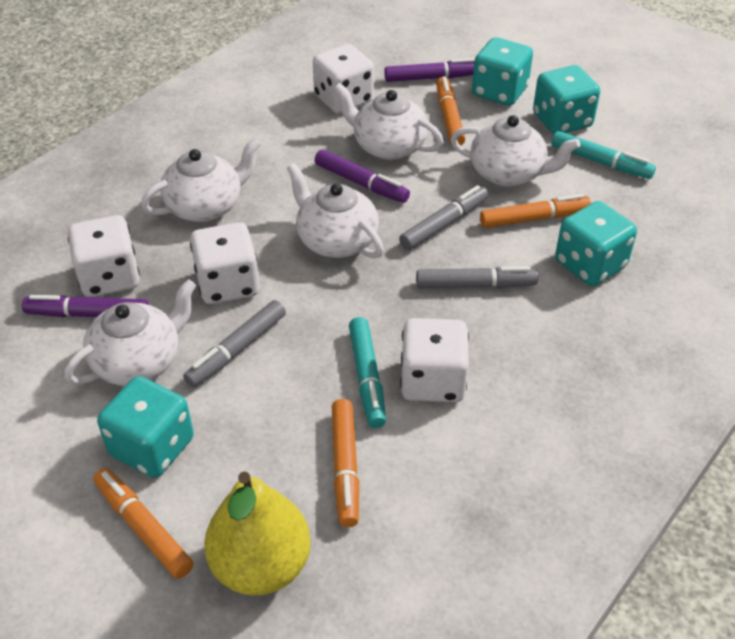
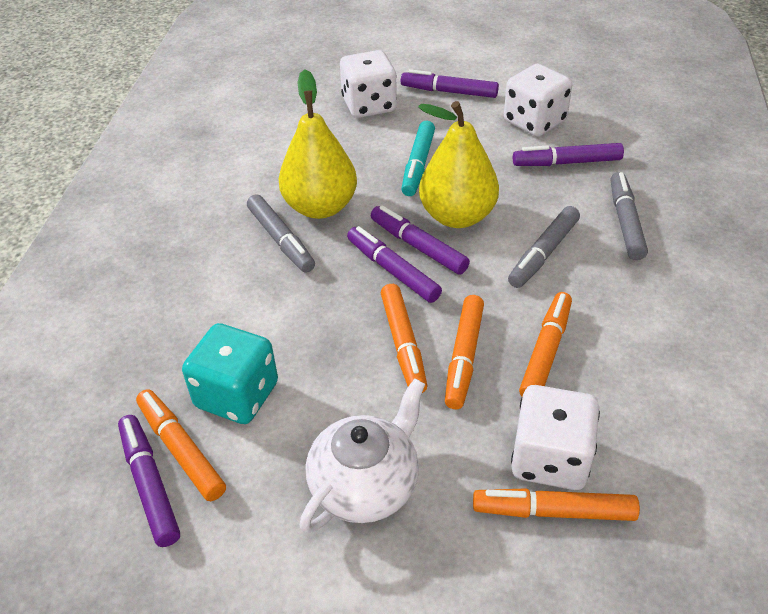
orange marker: [93,468,194,579] [332,399,359,527] [436,76,465,145] [480,194,591,228] = 4 -> [136,389,226,501] [381,284,427,393] [445,295,484,409] [473,488,640,521] [519,292,572,397] = 5
purple marker: [22,295,149,317] [315,149,410,203] [384,58,474,82] = 3 -> [118,415,180,547] [347,226,442,303] [371,205,470,274] [401,69,499,98] [513,143,624,166] = 5
turquoise dice: [97,376,194,478] [472,37,533,106] [533,65,600,134] [555,201,637,286] = 4 -> [182,323,278,424] = 1
turquoise marker: [349,317,386,428] [552,131,656,179] = 2 -> [401,121,435,196] = 1
white dice: [68,215,140,297] [190,222,259,304] [313,44,374,114] [400,318,469,402] = 4 -> [340,50,397,118] [504,64,572,137] [511,385,600,490] = 3
white teapot: [64,279,196,386] [141,138,261,222] [287,163,384,259] [334,83,444,160] [450,115,580,187] = 5 -> [300,379,425,533] = 1
yellow pear: [204,471,311,596] = 1 -> [279,70,357,219] [418,101,499,228] = 2

